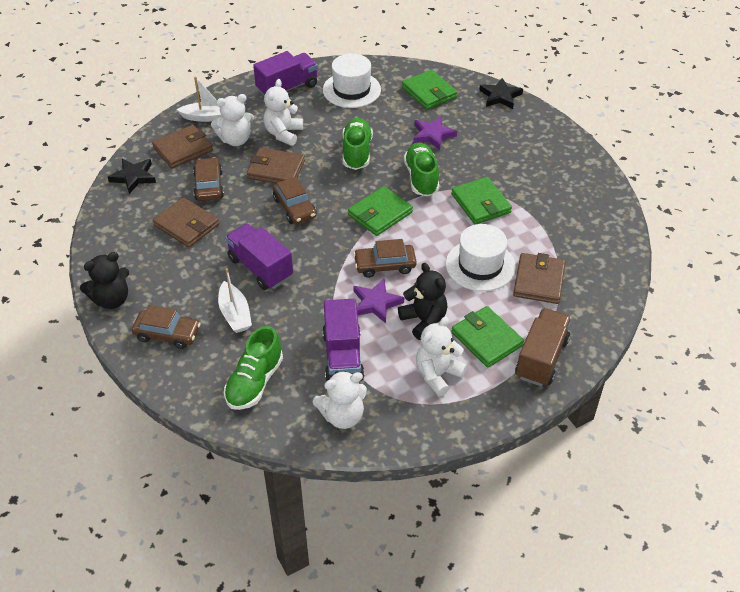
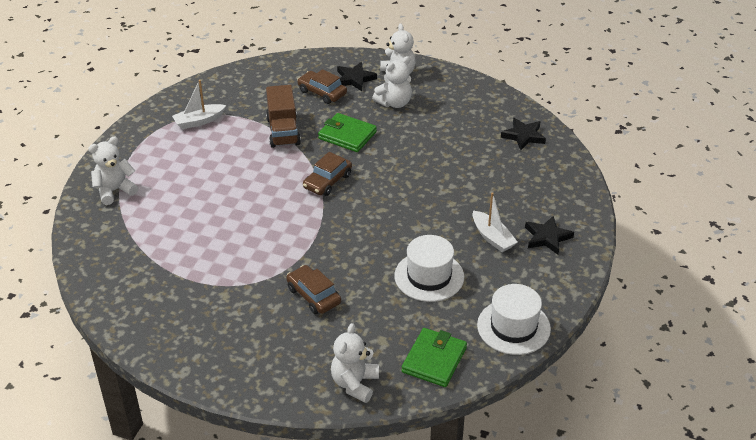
black star: [108,159,156,194] [479,78,523,109] = 2 -> [337,62,377,91] [501,118,546,150] [525,216,574,255] = 3
black teddy bear: [80,252,129,309] [398,263,447,340] = 2 -> none = 0
brown car: [132,305,201,349] [193,157,224,201] [273,177,316,224] [353,239,417,278] = 4 -> [286,265,341,314] [297,69,347,104] [303,152,352,196] = 3
brown wallet: [152,125,213,168] [153,197,219,247] [247,147,305,184] [513,253,565,304] = 4 -> none = 0
green shoe: [224,326,283,410] [343,118,373,170] [404,142,439,196] = 3 -> none = 0
green wallet: [348,186,413,236] [402,70,457,110] [451,177,512,224] [451,306,524,368] = 4 -> [318,113,377,152] [402,328,467,387] = 2
purple star: [354,279,404,323] [413,116,457,150] = 2 -> none = 0
purple truck: [225,224,293,290] [253,51,318,96] [322,299,364,381] = 3 -> none = 0

